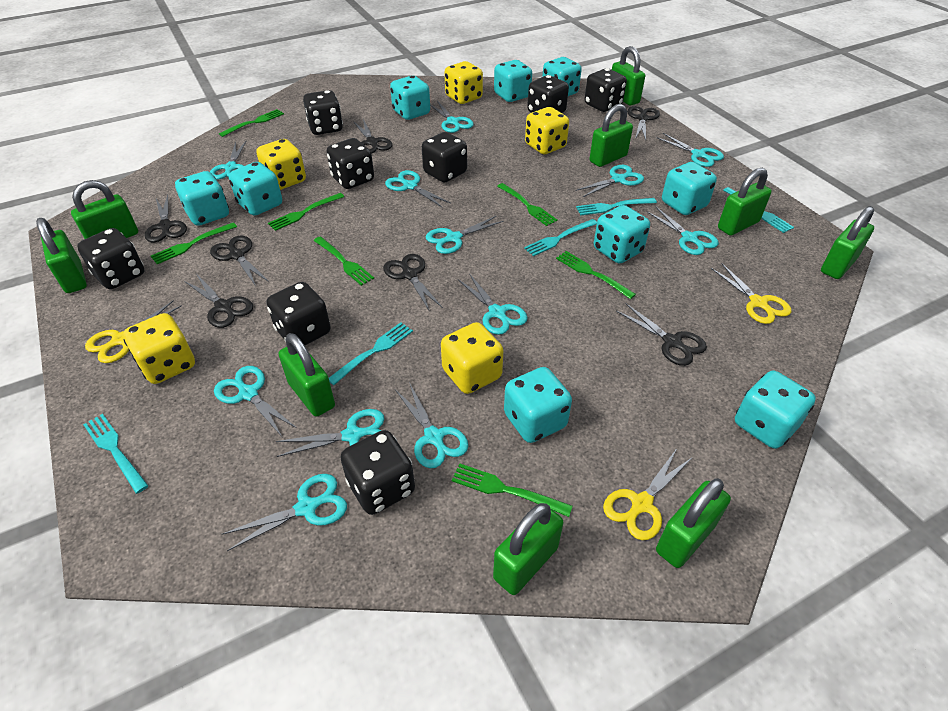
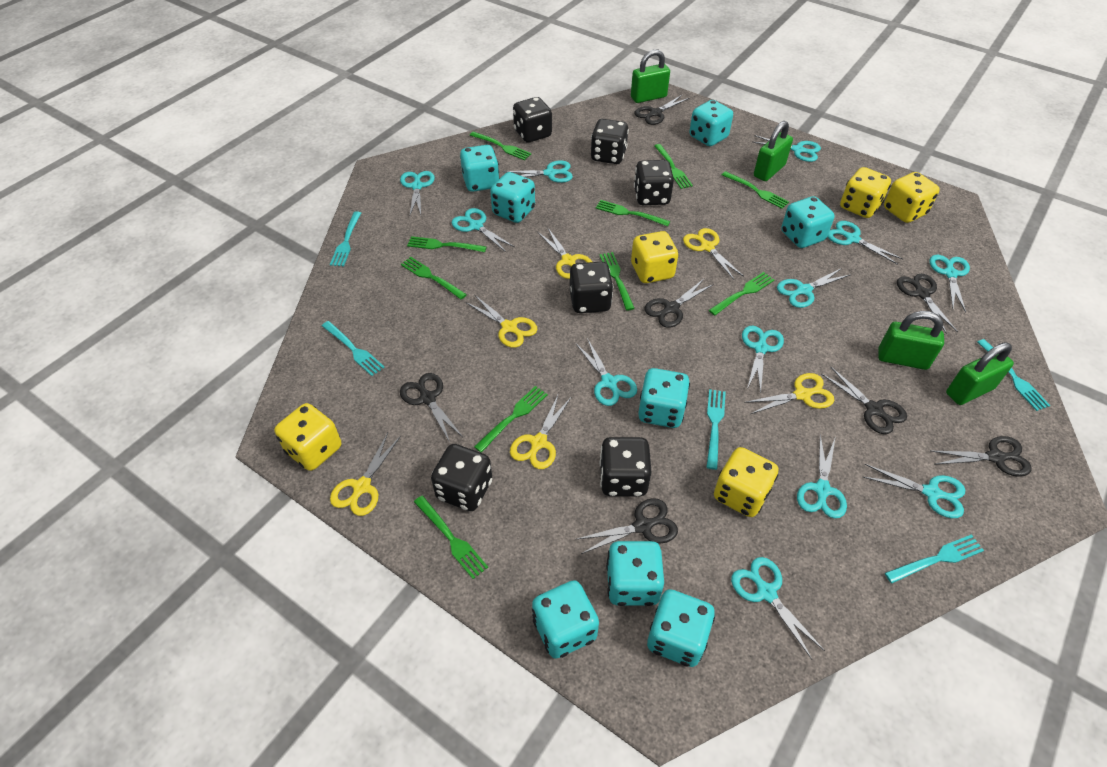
black dice: [77,228,144,289] [266,282,331,345] [303,90,343,135] [327,138,374,189] [340,430,415,515] [422,132,467,183] [527,75,569,113] [584,68,627,112] = 8 -> [431,444,492,511] [513,97,552,142] [570,262,613,313] [591,119,629,164] [599,437,651,496] [634,160,674,205] = 6
green fork: [151,222,237,264] [219,109,284,137] [268,193,344,231] [313,236,374,286] [452,464,573,517] [497,183,558,226] [556,251,636,299] = 7 -> [401,257,467,299] [407,236,486,252] [414,495,488,579] [470,131,531,160] [474,386,548,453] [596,200,670,227] [599,252,635,311] [654,144,693,189] [709,272,774,316] [722,171,789,209] = 10
green padlock: [36,218,87,293] [71,180,138,239] [279,333,335,417] [493,503,564,595] [589,104,633,167] [612,46,645,106] [656,478,731,568] [718,168,772,236] [821,206,874,279] = 9 -> [631,49,670,103] [754,121,793,181] [878,311,944,370] [946,342,1014,405] = 4
turquoise dice: [175,171,229,226] [229,162,282,216] [390,76,430,120] [494,60,532,102] [504,367,572,443] [542,57,582,96] [594,205,650,264] [662,162,717,215] [735,371,816,449] = 9 -> [460,145,500,192] [490,172,535,223] [532,580,599,659] [606,541,664,606] [638,368,690,428] [647,589,715,667] [689,100,733,146] [781,196,835,248] = 8
yellow scissors: [85,300,182,363] [603,448,693,540] [711,264,791,324] = 3 -> [330,433,401,516] [466,295,537,348] [510,393,571,469] [538,228,592,279] [683,228,744,280] [744,373,834,414] = 6

